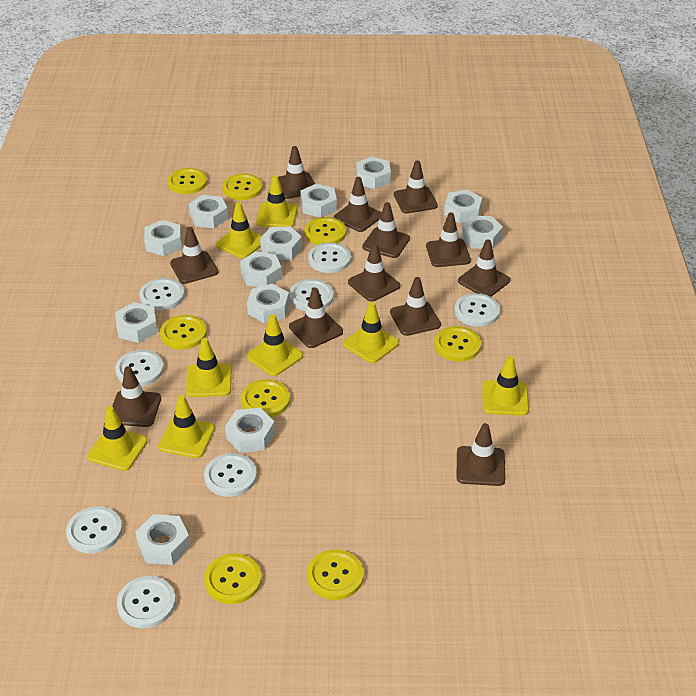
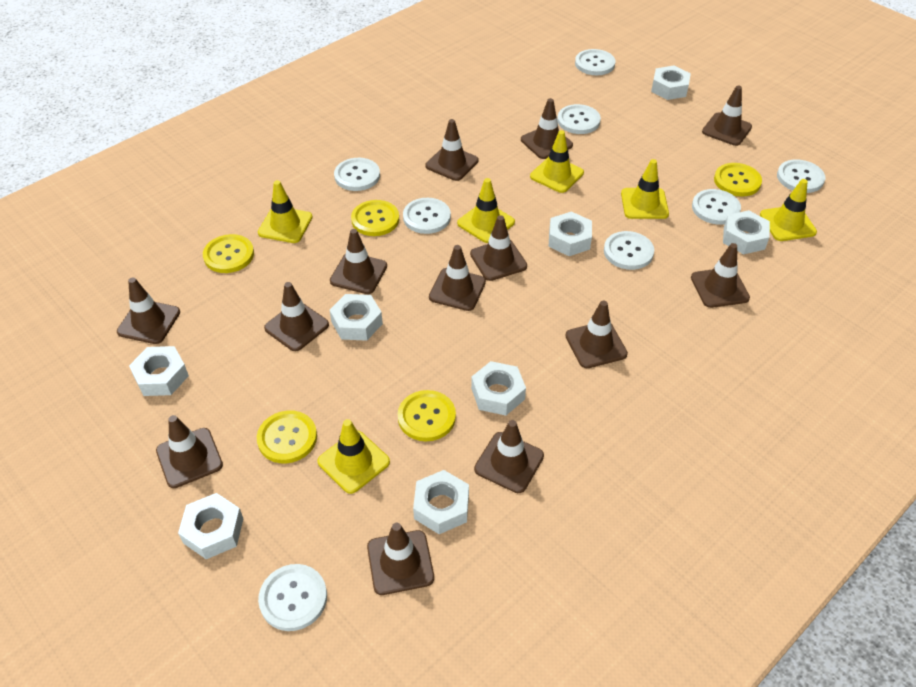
brown traffic cone: [112,366,161,427] [170,227,218,284] [278,146,315,199] [289,288,343,348] [334,177,382,232] [348,243,400,302] [362,202,410,258] [390,277,441,336] [394,160,438,213] [426,212,471,267] [457,423,505,486] [458,239,510,297] = 12 -> [117,278,180,344] [156,415,223,488] [264,282,329,351] [330,229,387,294] [367,523,434,595] [426,119,479,181] [429,245,486,311] [470,215,527,281] [474,420,544,493] [521,98,573,159] [565,301,628,368] [691,243,750,308] [702,86,752,146] = 13
white nut: [115,302,158,343] [135,514,190,565] [144,220,182,256] [188,195,228,228] [225,408,275,453] [240,251,282,287] [247,284,289,323] [260,226,302,260] [300,184,337,217] [356,157,391,189] [444,190,482,224] [461,216,503,249] = 12 -> [129,346,189,396] [178,493,244,559] [330,294,383,341] [413,470,469,534] [471,361,526,416] [549,211,592,256] [651,66,691,100] [723,210,770,254] = 8
yellow button: [160,315,207,350] [167,168,207,194] [204,553,262,604] [223,174,263,200] [241,379,290,418] [305,217,346,245] [307,549,364,600] [434,326,481,362] = 8 -> [203,234,254,273] [257,410,317,463] [351,200,399,236] [398,390,456,441] [714,163,762,197] = 5
yellow traffic cone: [87,406,148,471] [158,395,215,458] [186,338,232,397] [216,202,262,259] [247,314,303,376] [256,175,298,227] [343,302,399,363] [482,356,529,416] = 8 -> [258,180,312,243] [317,419,390,494] [457,178,515,243] [530,130,584,193] [621,159,669,219] [760,179,817,241] = 6

